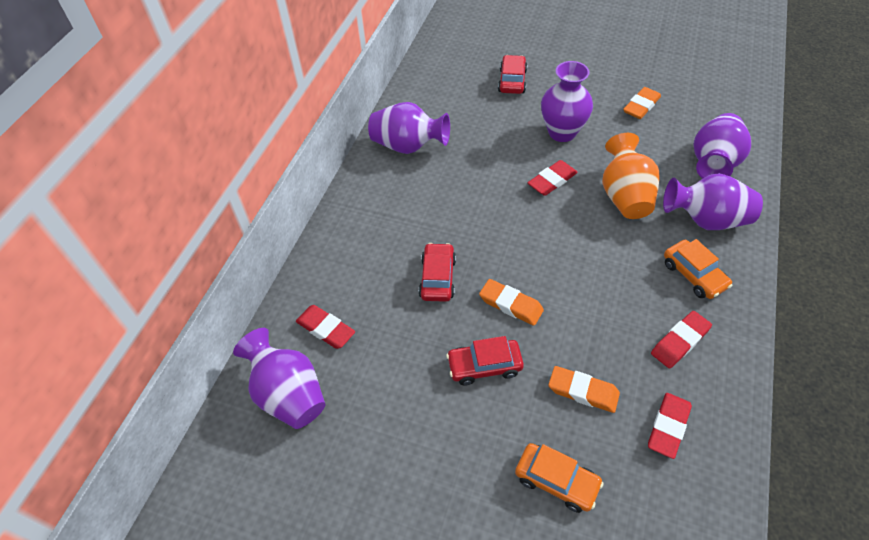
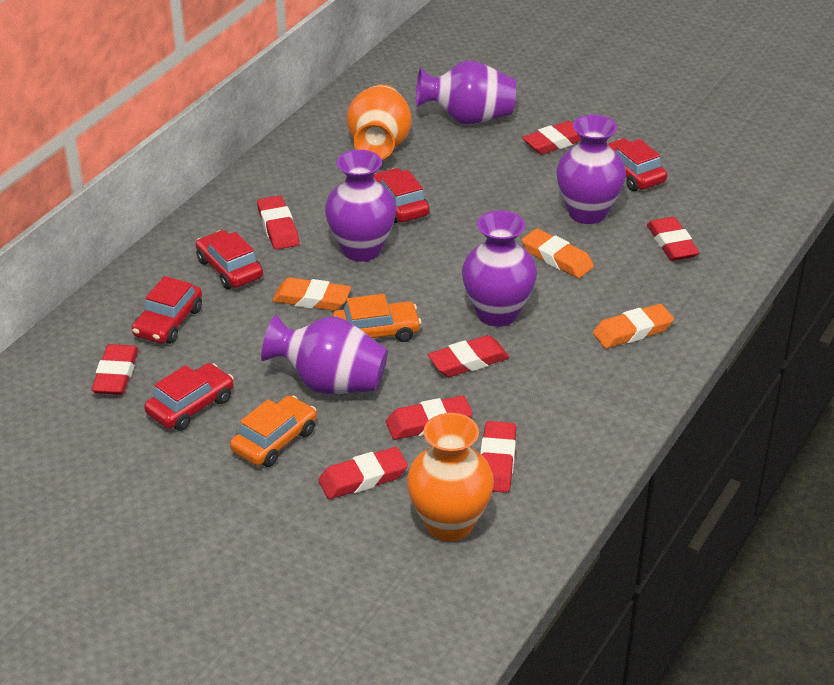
orange vase: [602,133,660,219] = 1 -> [346,84,412,160] [407,413,494,542] = 2
red car: [419,243,456,302] [446,336,524,386] [498,55,527,94] = 3 -> [132,276,202,344] [144,363,234,431] [196,230,263,289] [373,168,429,223] [608,138,667,191] = 5
red eraser: [296,305,355,349] [528,160,578,196] [648,393,692,459] [651,311,712,368] = 4 -> [91,344,139,395] [257,195,299,250] [318,447,408,499] [386,395,472,440] [428,335,509,377] [480,421,516,493] [522,121,581,155] [647,217,699,261] = 8

